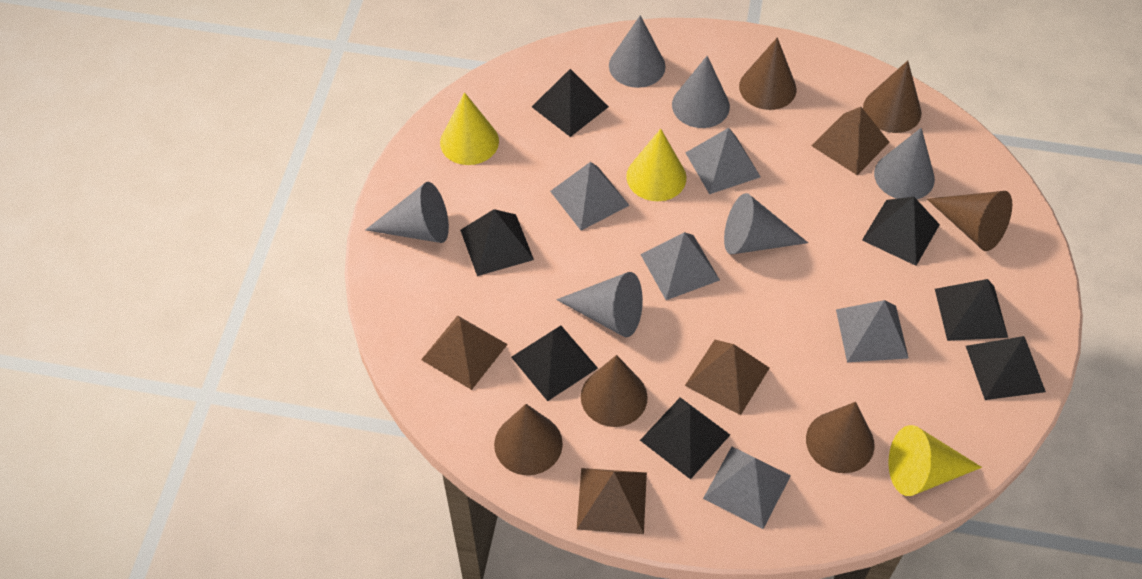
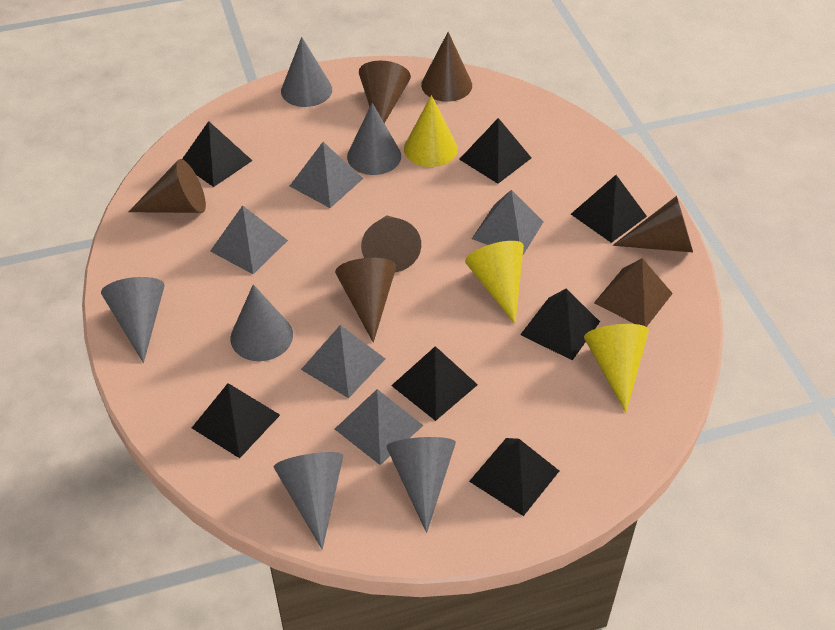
brown pyramid: [421,315,508,390] [577,468,647,534] [685,340,769,415] [811,107,889,175] = 4 -> [594,258,673,327] = 1

